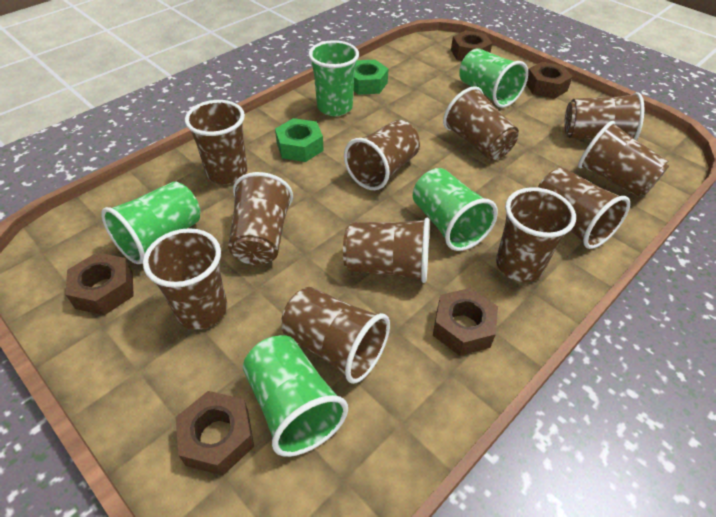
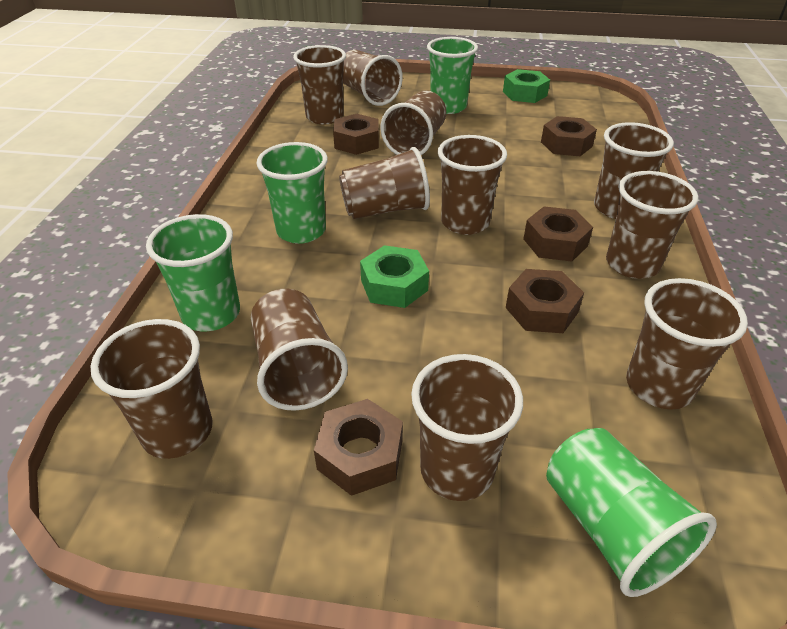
green cup: [101,181,200,264] [243,335,348,457] [308,40,359,116] [413,168,498,251] [459,48,528,108] = 5 -> [146,214,240,331] [256,142,328,244] [427,37,478,114] [546,428,717,597] = 4

